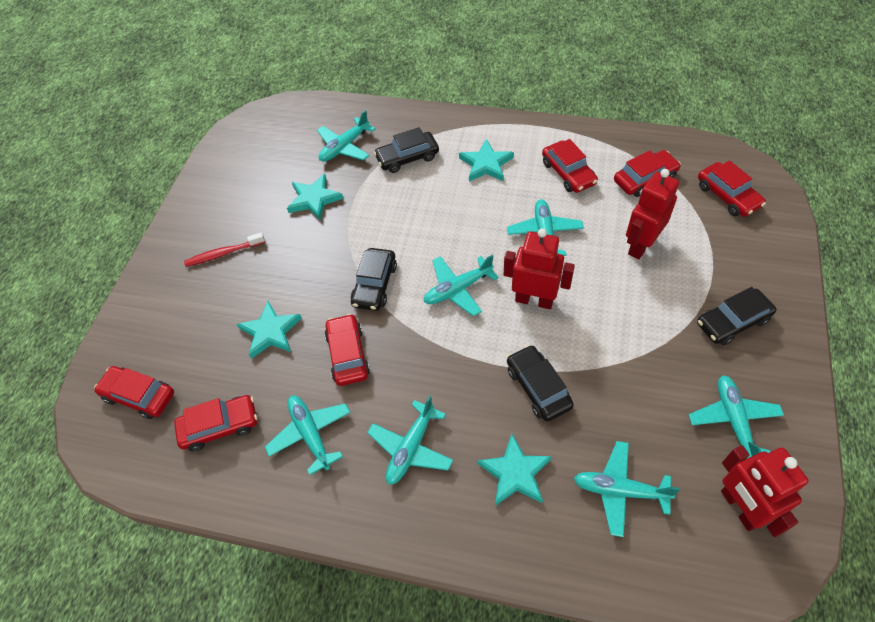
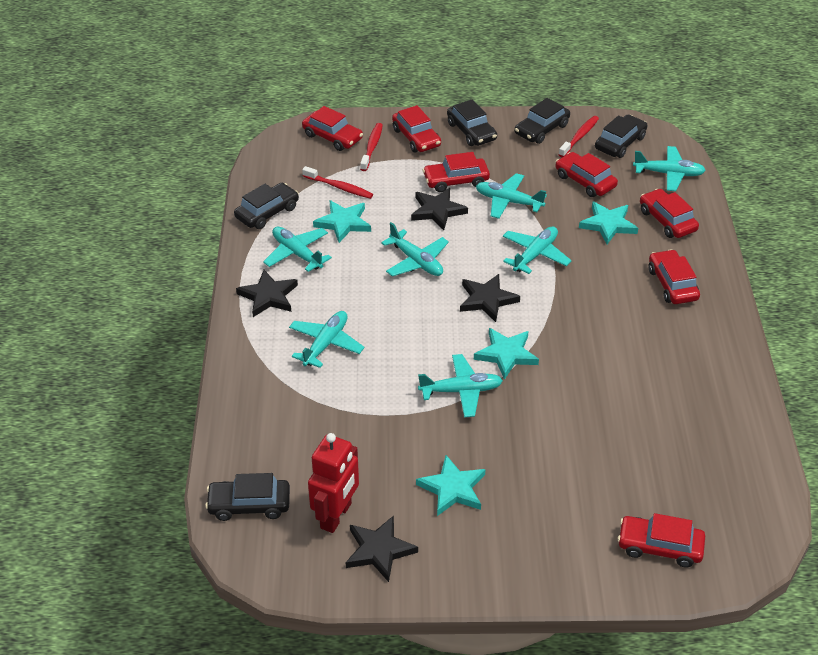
black car: [351,248,397,311] [374,127,439,173] [507,345,574,422] [697,287,777,345] = 4 -> [205,473,290,521] [234,183,299,229] [447,100,497,146] [515,98,570,144] [595,115,647,158] = 5
black star: none = 0 -> [236,270,298,317] [346,515,418,582] [411,188,468,230] [460,274,520,322] = 4
red car: [94,366,174,419] [174,395,257,452] [325,314,370,386] [542,139,598,193] [614,150,681,197] [698,160,766,217] = 6 -> [302,106,363,151] [392,105,441,152] [423,152,490,192] [555,152,618,197] [618,513,705,568] [640,189,699,238] [649,249,700,304] = 7
red robot: [504,228,575,309] [626,169,679,259] [721,445,808,537] = 3 -> [308,433,359,533] = 1
red toothbrush: [184,232,265,267] = 1 -> [302,166,373,199] [360,123,383,171] [558,116,599,157] = 3

